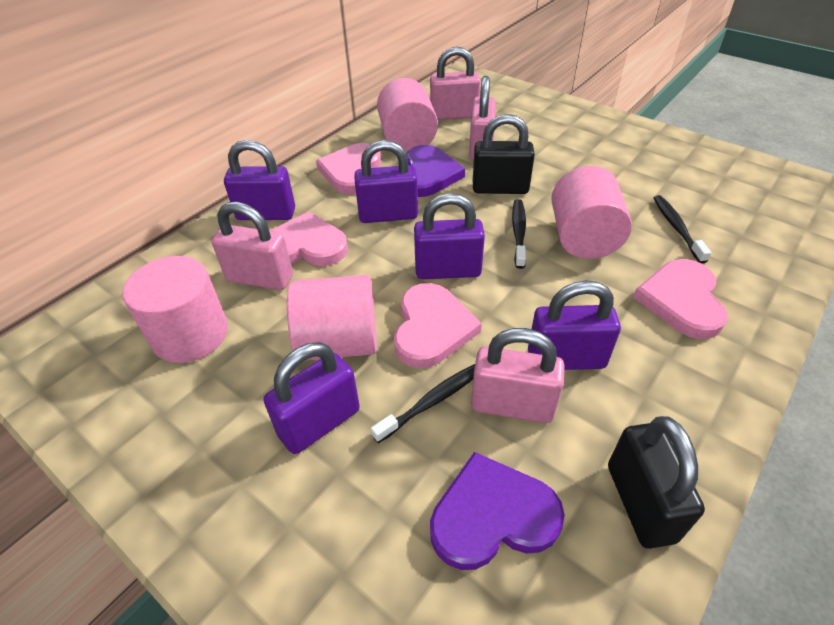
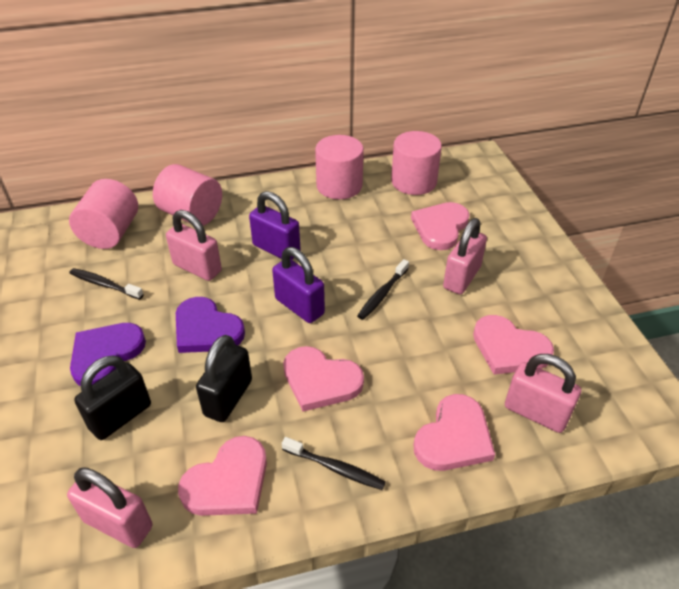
pink heart: [269,212,348,266] [316,143,381,194] [394,283,482,368] [633,259,728,339] = 4 -> [178,436,267,516] [283,346,364,412] [411,202,470,250] [414,394,495,471] [473,315,554,375] = 5
purple padlock: [224,140,295,220] [264,342,360,454] [354,140,418,223] [414,193,485,279] [528,280,621,370] = 5 -> [249,191,301,260] [272,247,325,323] = 2

